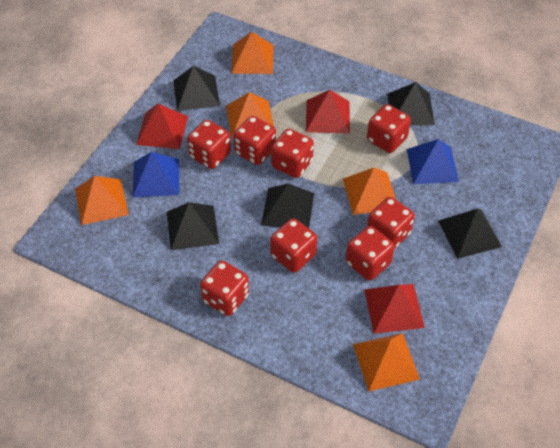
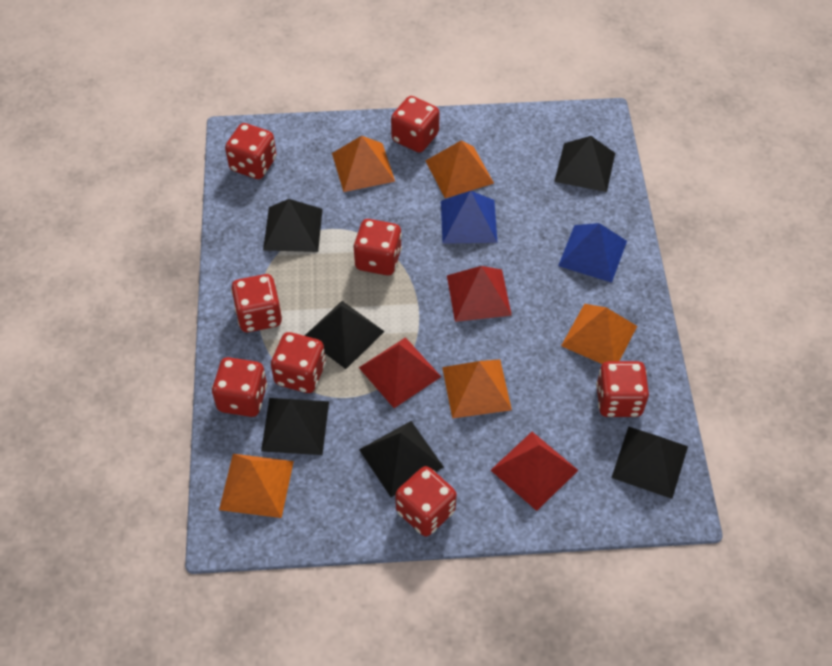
black pyramid: [167,202,219,250] [173,66,220,111] [261,183,314,228] [387,82,435,125] [438,208,502,259] = 5 -> [261,398,329,455] [263,199,323,252] [305,301,385,369] [359,421,444,497] [554,136,615,192] [611,426,688,499] = 6

